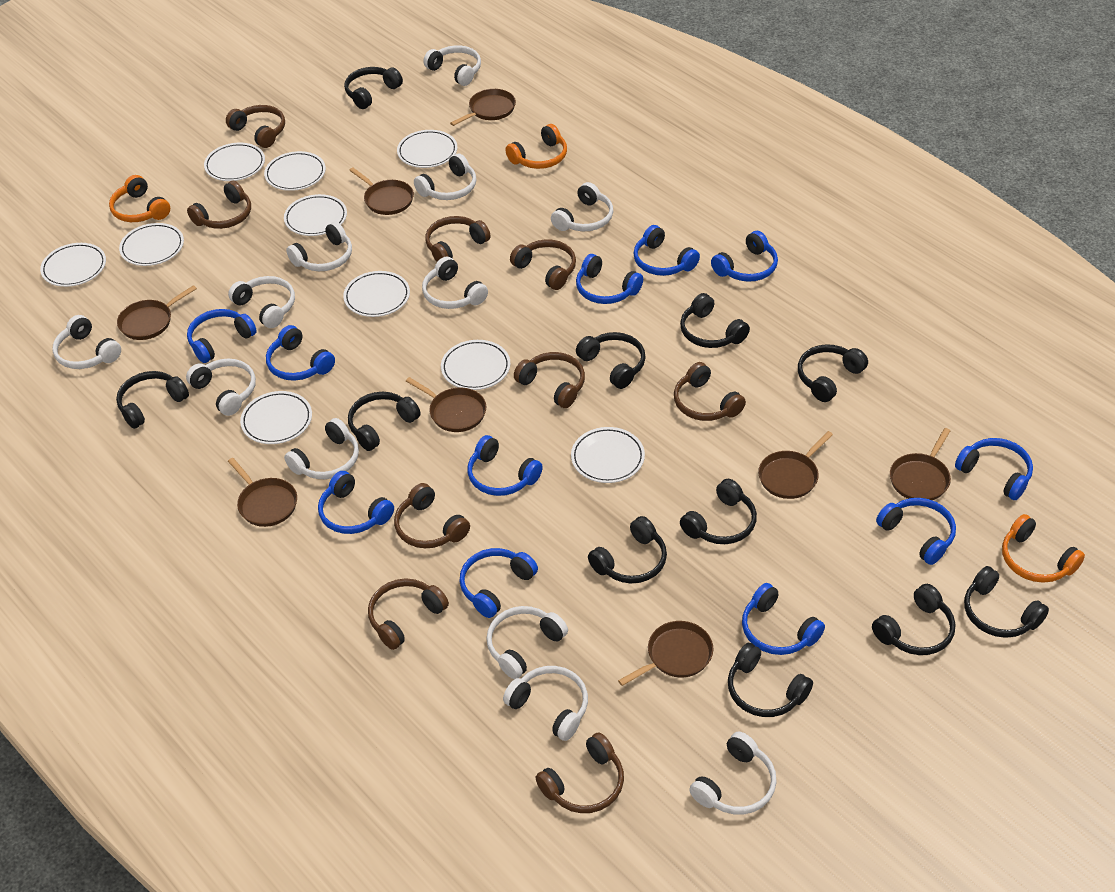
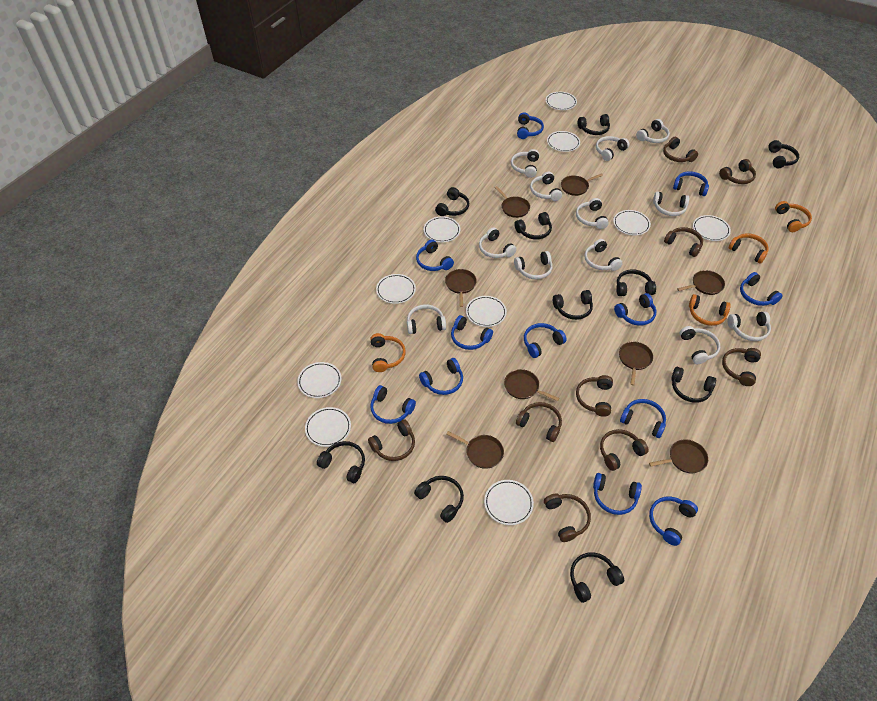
black headphones: [116,371,189,429] [344,67,403,109] [348,392,421,451] [576,332,646,389] [588,516,667,583] [680,293,750,348] [680,479,757,544] [728,643,813,717] [798,344,868,402] [872,584,956,655] [964,566,1049,638] = 11 -> [317,441,365,483] [414,476,464,523] [435,187,469,216] [514,212,552,239] [553,290,593,320] [570,552,624,603] [578,114,610,135] [616,269,656,296] [671,367,716,403] [768,140,799,168] = 10
blue headphones: [187,309,257,363] [266,325,335,381] [318,471,394,534] [459,548,538,618] [468,435,543,496] [576,254,643,304] [633,225,700,276] [711,231,778,282] [742,583,825,655] [876,498,956,565] [955,438,1033,500] = 11 -> [370,385,416,424] [416,240,454,271] [419,358,463,395] [451,315,493,350] [517,112,544,139] [524,323,567,358] [593,473,642,515] [614,293,656,326] [620,399,666,438] [649,497,698,546] [673,171,709,196] [740,272,783,306] = 12
orange headphones: [109,175,170,222] [505,124,567,169] [1002,514,1085,583] = 3 -> [370,333,406,372] [689,294,731,326] [729,233,769,264] [775,201,812,232] = 4

